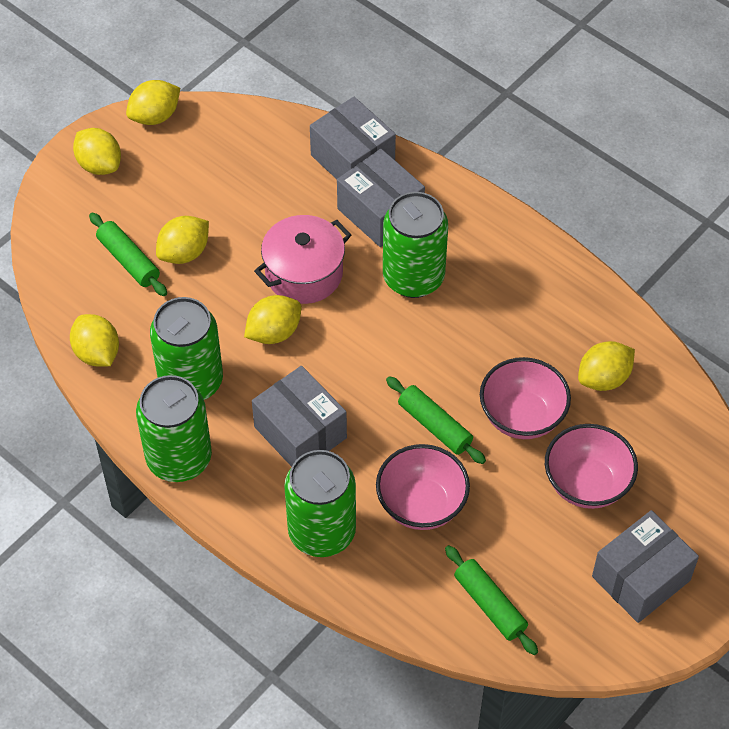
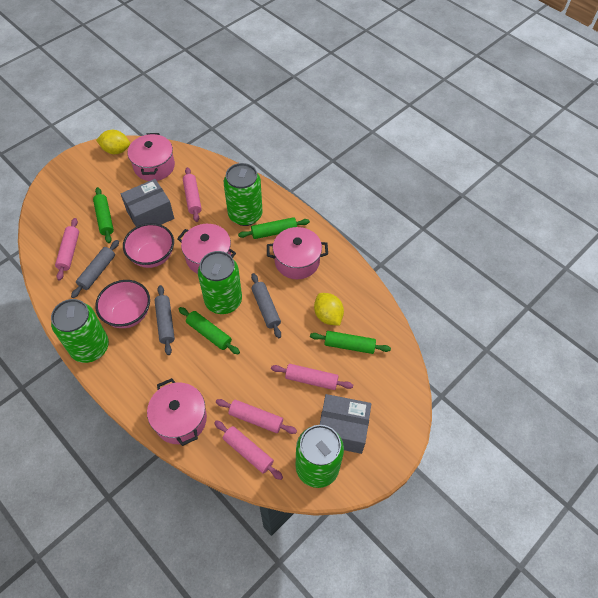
green rolling pin: [89,212,167,296] [386,376,486,464] [445,545,538,655] = 3 -> [93,187,114,243] [179,307,240,354] [238,217,310,239] [310,331,391,354] = 4
grey box: [252,366,347,467] [310,97,396,179] [337,149,425,247] [592,510,699,623] = 4 -> [121,179,174,227] [320,394,371,454] = 2
grey rolling pin: none = 0 -> [71,240,119,298] [154,285,175,355] [251,273,281,338] = 3
pink bowl: [376,444,470,530] [480,357,571,439] [545,424,638,509] = 3 -> [95,280,150,328] [123,223,174,268] = 2
pink pot: [254,215,351,304] = 1 -> [128,133,175,181] [147,378,207,446] [177,224,236,274] [267,227,328,279] = 4
pink rolling pin: none = 0 -> [55,218,79,281] [183,167,202,222] [214,420,283,480] [216,399,297,434] [271,364,353,390] = 5
yellow lemon: [70,314,119,367] [73,128,121,175] [126,80,180,125] [156,216,209,264] [244,295,301,344] [578,341,635,391] = 6 -> [96,130,130,154] [314,293,344,326] = 2

